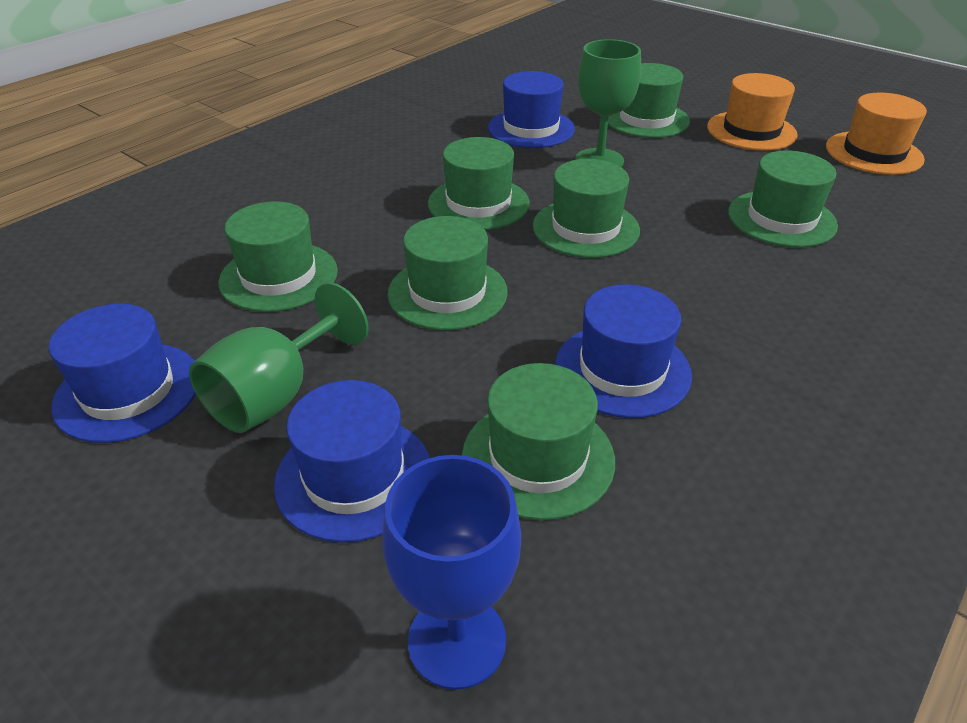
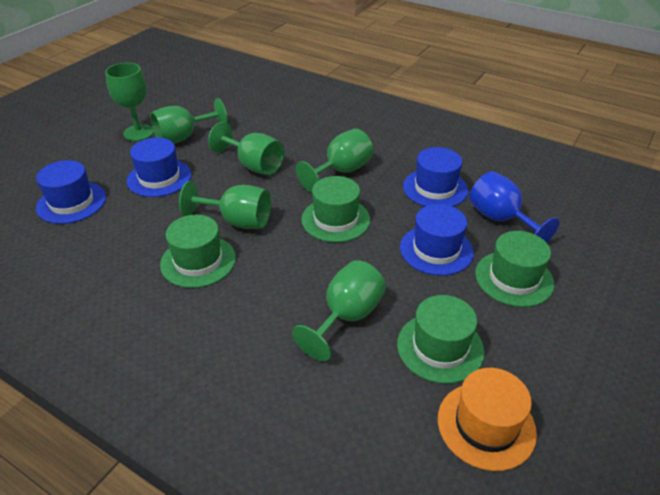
green goblet: [189,282,369,433] [575,39,641,167] = 2 -> [105,63,154,141] [150,98,228,143] [179,181,271,229] [208,122,284,175] [292,260,386,361] [296,129,373,192] = 6
green hat: [219,201,338,312] [388,216,508,330] [428,137,530,230] [462,363,615,520] [533,159,640,258] [608,63,690,138] [728,151,838,248] = 7 -> [160,215,236,288] [301,176,370,242] [397,295,485,384] [475,231,555,307] = 4
orange hat: [707,73,798,151] [826,93,927,175] = 2 -> [438,368,537,471] = 1

